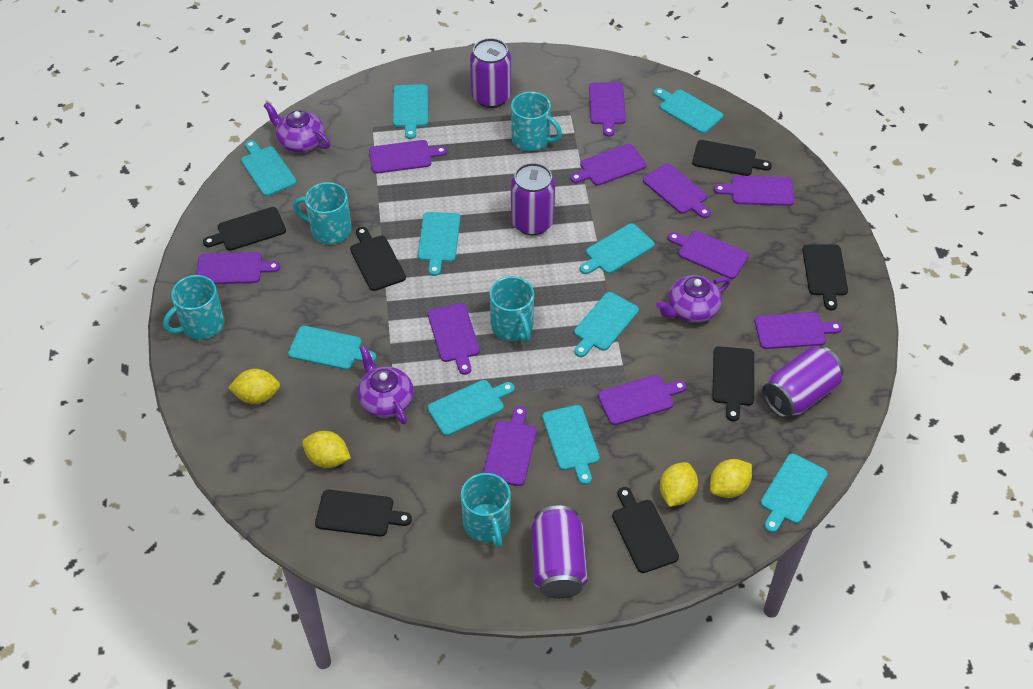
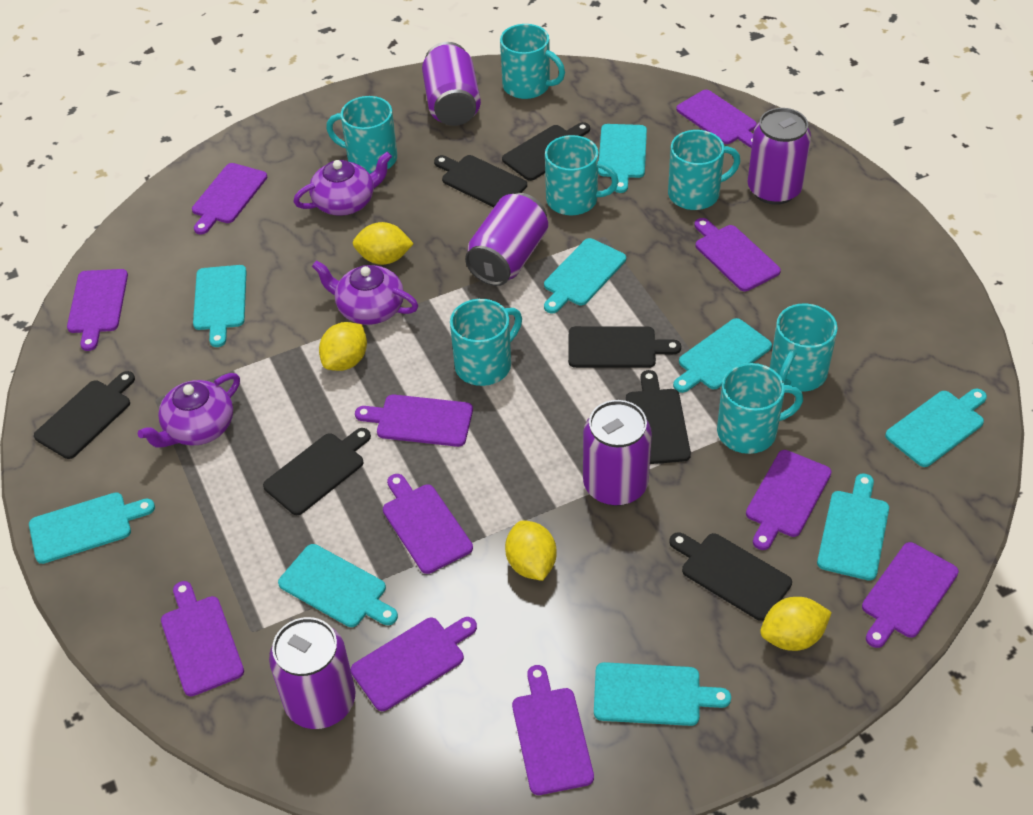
purple can: [470,38,511,108] [511,163,555,235] [531,506,587,599] [762,346,844,418] = 4 -> [269,617,355,729] [422,42,481,126] [465,193,548,286] [583,400,652,506] [747,108,811,205] = 5
turquoise cutting board: [241,140,297,196] [288,326,376,370] [393,84,428,139] [418,212,460,276] [428,380,515,436] [542,405,600,485] [574,292,639,357] [580,223,655,274] [654,88,723,134] [760,454,828,533] = 10 -> [29,492,155,564] [193,265,247,347] [278,544,398,627] [544,238,626,313] [594,662,731,726] [598,124,647,193] [673,318,772,393] [817,473,889,581] [885,389,987,467] = 9
turquoise mug: [163,275,225,340] [293,182,352,244] [461,473,510,548] [490,276,534,342] [511,92,562,151] = 5 -> [326,96,397,174] [450,299,522,386] [500,24,565,99] [545,135,619,215] [668,130,741,210] [717,363,803,454] [770,303,838,392] = 7

